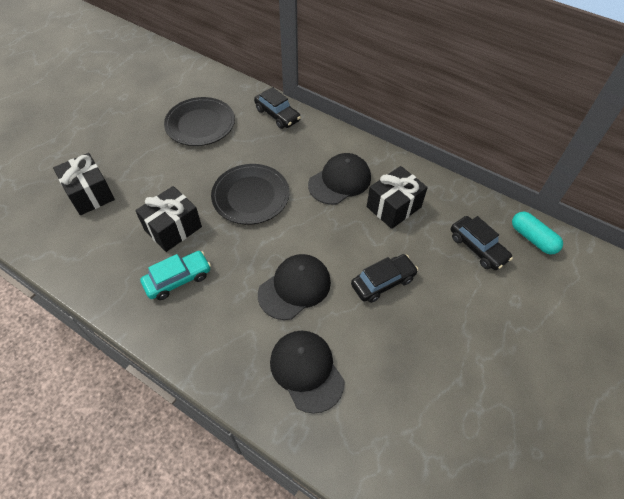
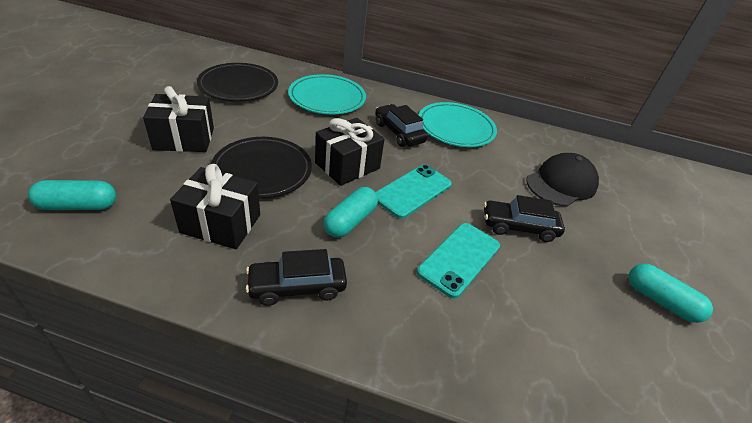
black cap: [258,254,331,320] [270,331,345,414] [308,153,371,205] = 3 -> [526,153,599,206] = 1
turquoise capsule: [512,212,563,254] = 1 -> [28,180,116,210] [323,187,378,238] [629,263,713,323] = 3
turquoise car: [140,251,211,300] = 1 -> none = 0
turquoise phone: none = 0 -> [376,165,452,219] [417,223,500,298] = 2
turquoise plate: none = 0 -> [288,74,366,114] [419,102,497,147] = 2

